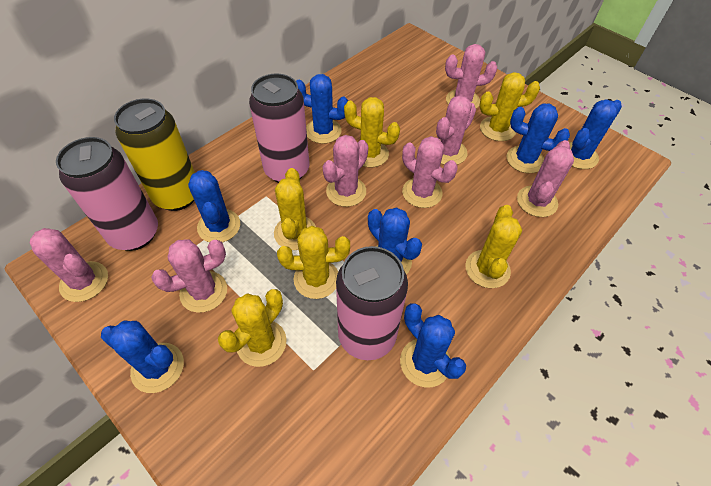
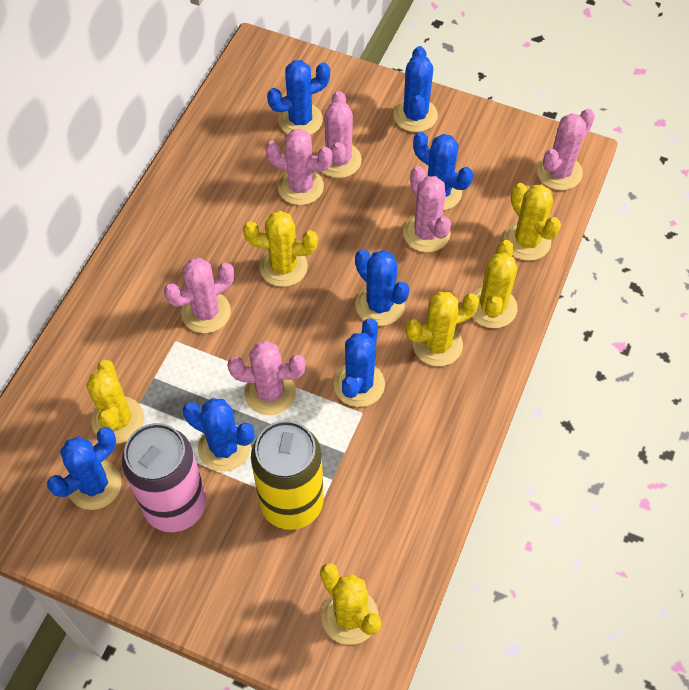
pink cactus: [30,228,108,302] [151,239,227,313] [322,135,368,207] [402,136,458,208] [436,95,476,165] [445,44,497,109] [517,140,574,217] = 7 -> [164,258,234,333] [227,341,306,415] [265,129,333,205] [317,91,362,178] [403,166,451,252] [537,109,595,190] = 6
pink can: [56,137,158,251] [249,74,309,183] [336,246,408,360] = 3 -> [122,423,206,532] = 1

